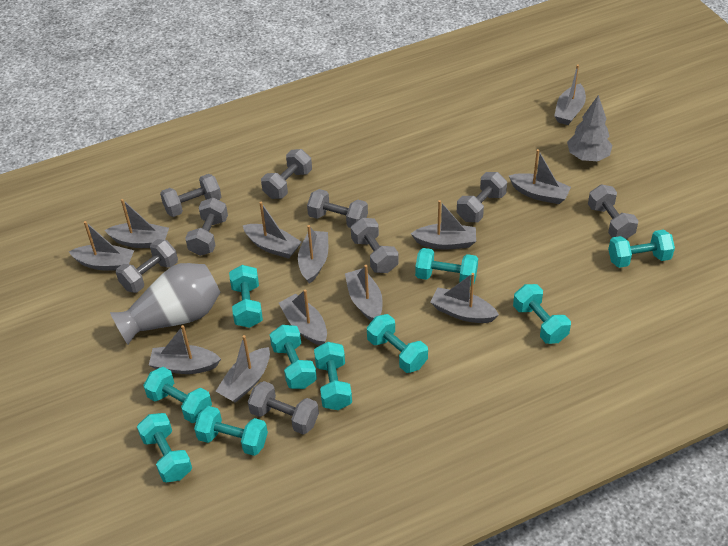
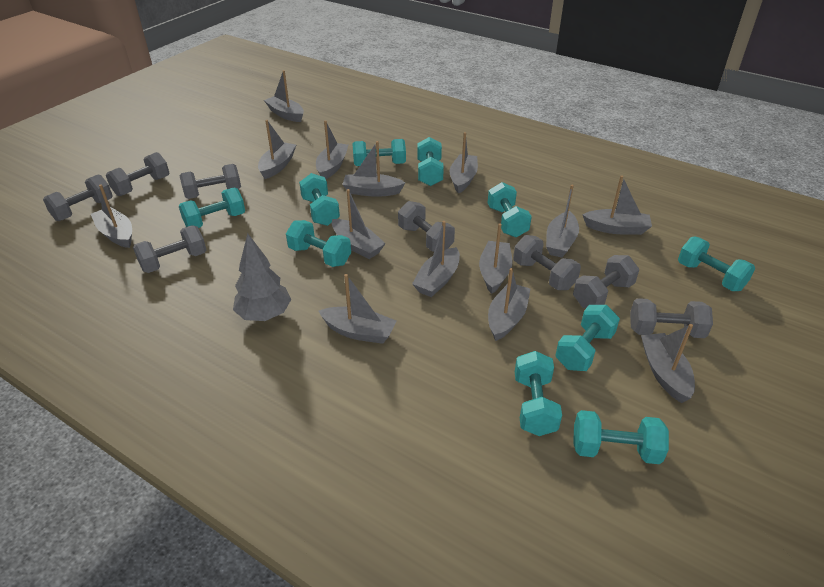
grey boat: [69,221,134,271] [105,199,169,248] [149,325,221,374] [216,335,270,403] [243,202,301,259] [279,289,327,345] [298,225,328,284] [345,265,383,321] [410,200,476,250] [430,273,499,323] [509,149,571,204] [554,64,586,125] = 12 -> [91,185,132,248] [258,120,296,179] [264,70,304,122] [316,120,348,179] [319,274,397,344] [332,189,386,259] [342,141,405,197] [412,221,460,297] [449,132,478,194] [479,223,512,294] [488,268,530,341] [546,185,579,258] [582,175,652,235] [641,324,695,403] = 14
grey dumbbell: [116,239,178,293] [160,174,221,217] [185,198,228,256] [248,381,319,435] [261,149,312,199] [307,189,368,228] [351,218,398,273] [457,172,507,222] [588,184,638,239] = 9 -> [43,174,113,221] [106,152,169,196] [133,225,206,273] [179,164,241,199] [398,201,455,252] [513,235,581,290] [573,255,639,308] [630,298,713,338] = 8
grey vase: [110,263,221,345] = 1 -> none = 0

